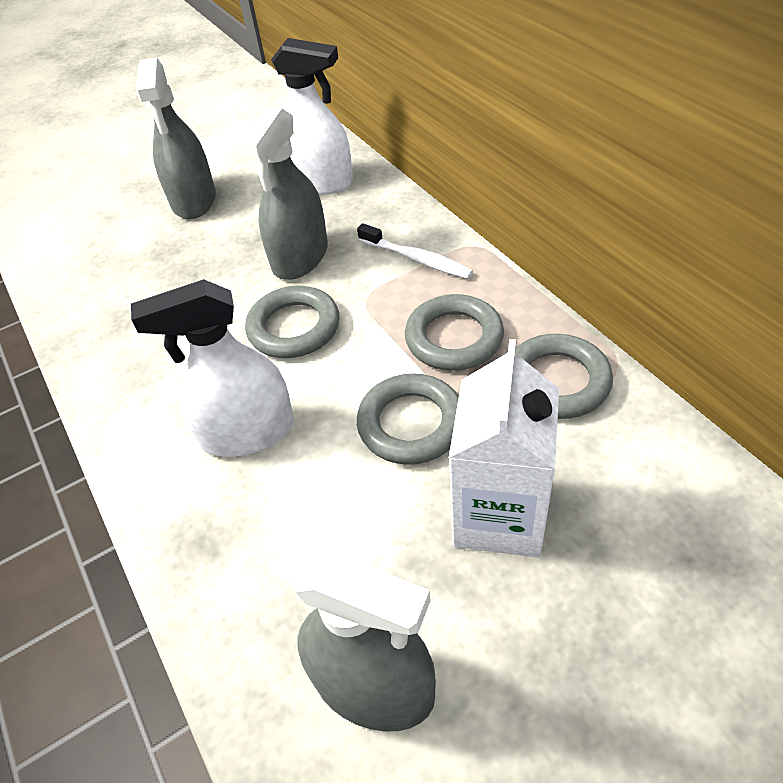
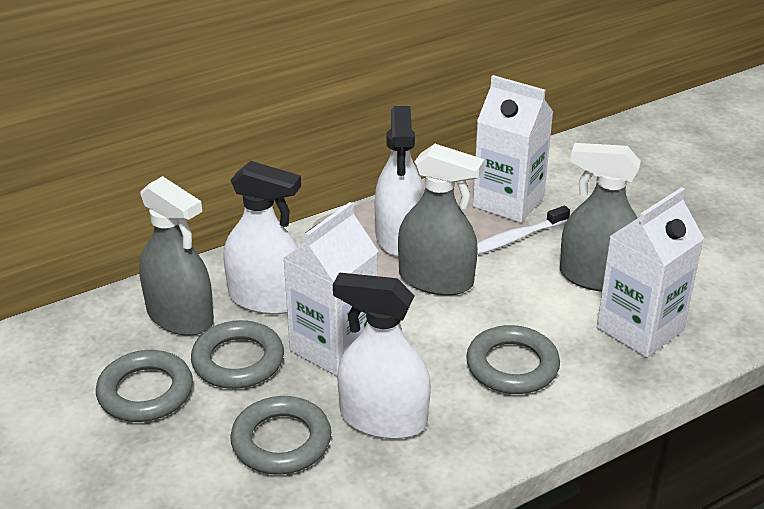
white carton: [449,339,559,558] = 1 -> [283,202,378,376] [473,75,553,223] [597,187,704,358] = 3
white spray bottle: [131,279,294,457] [271,38,353,195] = 2 -> [223,161,301,315] [333,273,431,439] [375,106,425,257] = 3

